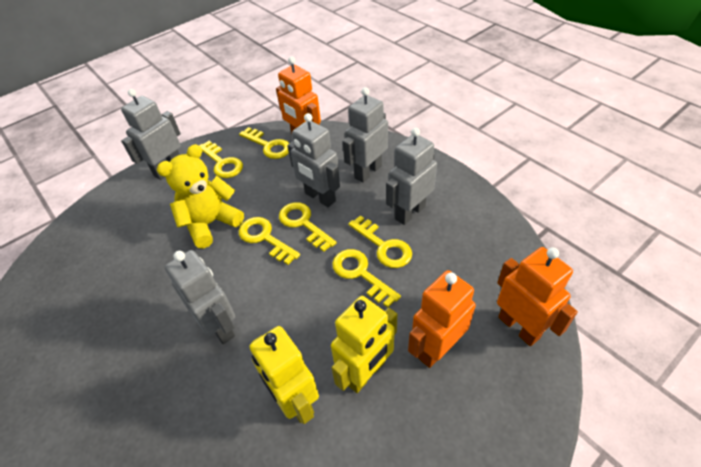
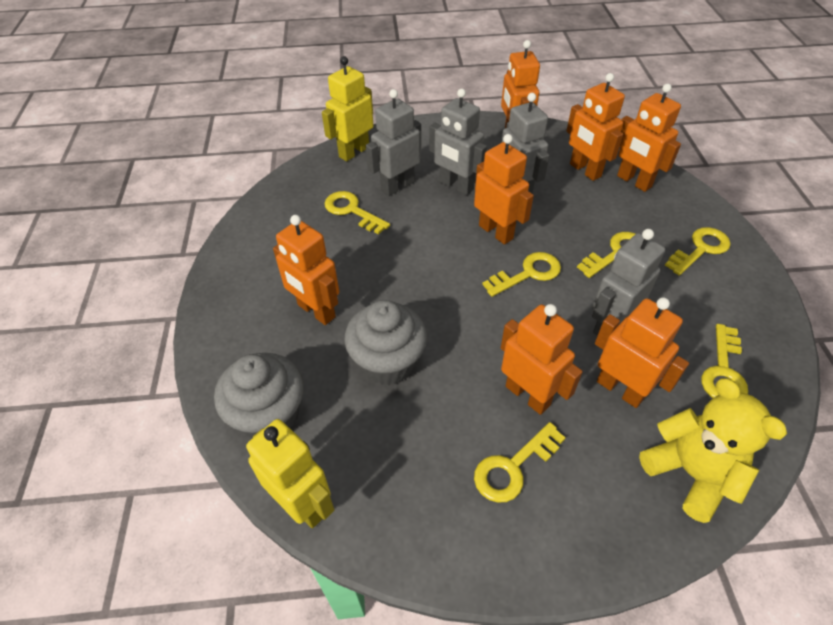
grey cupcake: none = 0 -> [214,353,304,438] [344,300,427,385] = 2
grey robot: [121,89,181,180] [165,250,235,344] [287,113,340,207] [343,87,388,183] [386,127,437,225] = 5 -> [366,89,421,196] [429,89,487,195] [502,93,549,193] [592,229,665,336] = 4
orange robot: [276,56,321,133] [408,270,476,368] [497,247,578,346] = 3 -> [273,215,339,325] [474,134,534,245] [501,40,540,128] [501,304,583,415] [566,73,625,181] [595,297,689,408] [617,84,681,192] = 7

